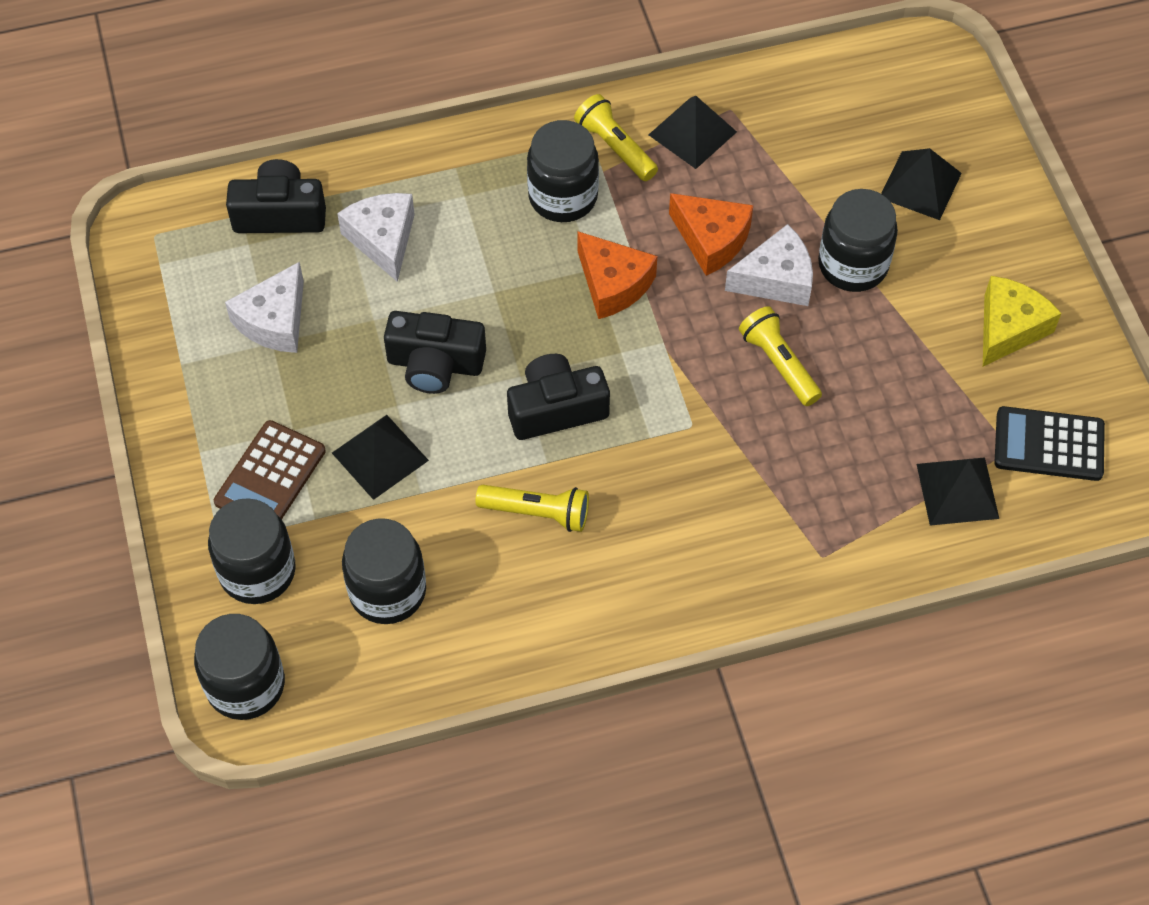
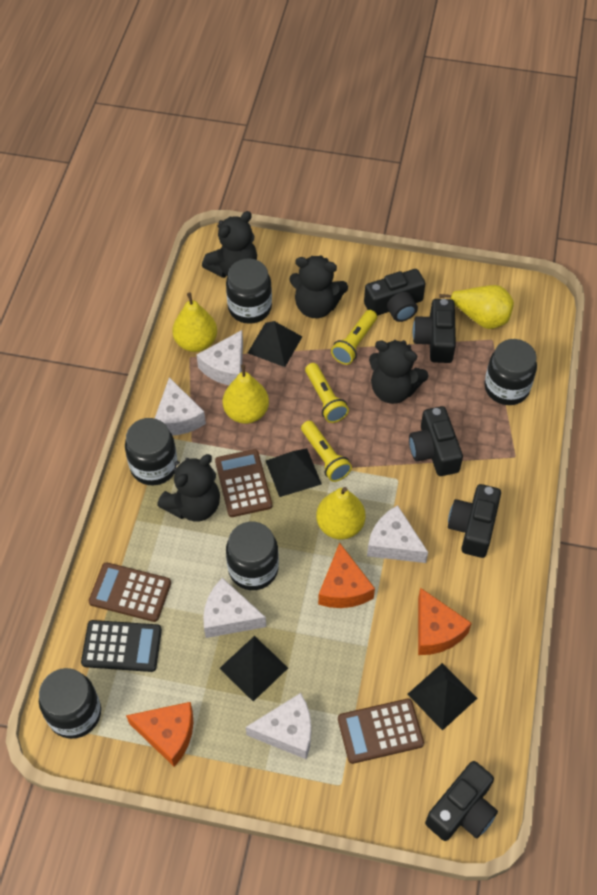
black camera: [226,159,326,233] [384,311,486,394] [507,354,610,440] = 3 -> [364,269,425,322] [409,406,463,476] [413,299,456,363] [425,761,498,841] [448,484,501,558] = 5
black teddy bear: none = 0 -> [157,454,220,522] [202,211,257,278] [289,255,348,318] [369,340,429,404] = 4
brown calculator: [214,420,326,519] = 1 -> [89,562,171,622] [215,449,272,517] [338,698,424,764] = 3
orange cheese: [578,231,657,319] [669,193,753,276] = 2 -> [126,702,193,767] [318,543,375,608] [418,588,472,655] = 3
white cheese: [225,262,304,353] [337,193,415,282] [725,224,813,306] = 3 -> [154,377,206,436] [197,330,243,385] [203,578,266,638] [246,693,311,759] [367,505,428,563] = 5
yellow cheese: [983,276,1061,366] = 1 -> none = 0
yellow pear: none = 0 -> [172,292,217,352] [223,364,269,424] [316,487,366,540] [439,285,514,329] = 4

